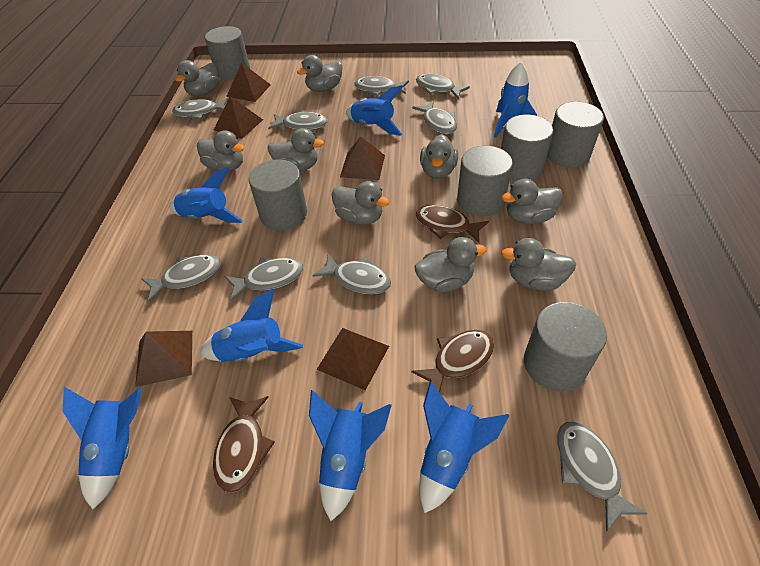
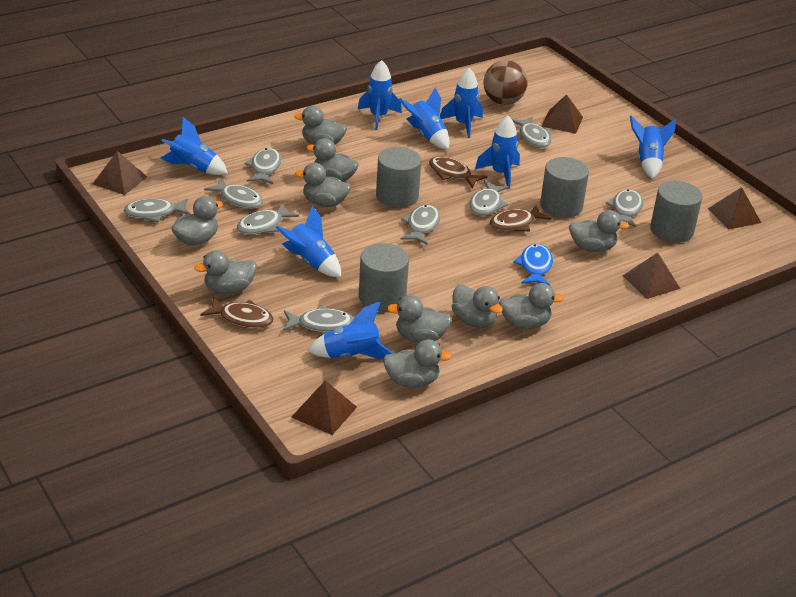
blue fish: none = 0 -> [513,244,553,286] = 1
blue rocket: [62,387,142,509] [169,167,243,223] [199,289,303,362] [309,390,392,521] [346,85,403,136] [419,381,509,513] [494,61,537,138] = 7 -> [160,117,228,175] [275,206,341,277] [307,301,394,359] [358,60,402,130] [399,88,449,150] [440,68,483,138] [475,116,520,189] [630,115,676,179] = 8
brown ball: none = 0 -> [483,60,528,105] = 1
grey cylinder: [205,26,250,79] [249,160,307,230] [457,146,513,216] [501,114,554,181] [524,302,607,392] [547,102,604,168] = 6 -> [359,243,409,311] [376,147,421,208] [540,157,589,218] [650,181,703,243] = 4
grey duck: [175,60,219,96] [197,130,244,172] [268,128,324,171] [297,55,343,92] [331,181,390,225] [415,237,487,292] [420,134,458,179] [501,179,563,224] [501,238,576,291] = 9 -> [171,196,223,246] [194,250,257,294] [294,106,347,145] [295,163,351,207] [306,138,359,182] [383,339,452,388] [387,295,452,343] [452,284,503,328] [499,283,564,329] [569,210,630,252] = 10

